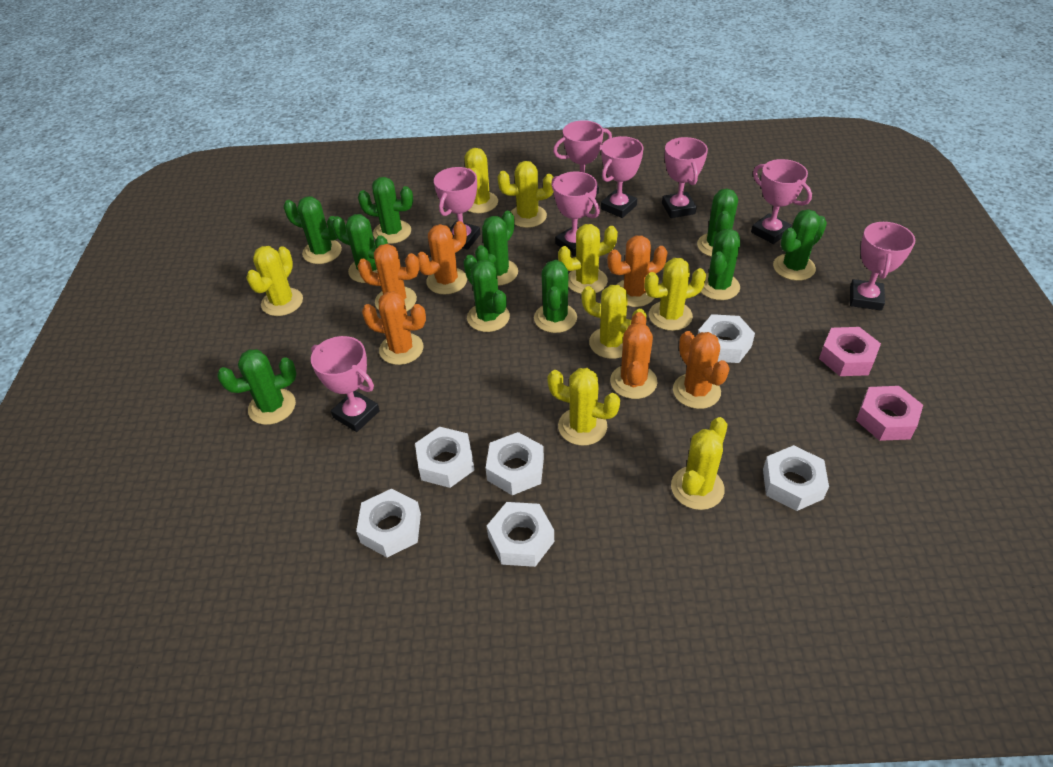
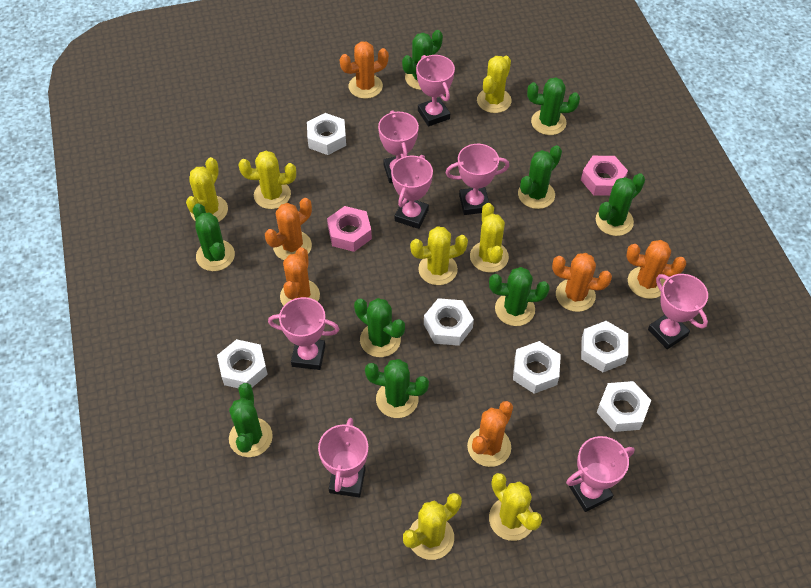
green cactus: [217,349,296,425] [284,196,342,264] [332,214,388,283] [358,177,413,244] [463,255,510,332] [475,211,518,286] [534,260,577,333] [697,189,738,257] [701,229,740,300] [773,209,827,281] = 10 -> [193,203,235,271] [229,383,273,457] [354,298,405,357] [365,359,429,418] [402,30,443,90] [489,267,549,326] [518,145,562,209] [527,77,580,135] [596,173,645,236] = 9
yellow cactus: [246,246,303,316] [464,148,498,213] [497,161,554,228] [547,368,620,446] [558,224,618,294] [581,285,647,359] [644,258,706,331] [671,417,727,510] = 8 -> [186,157,228,222] [239,151,296,209] [403,493,462,560] [410,226,468,285] [470,203,509,273] [477,56,512,113] [489,473,542,541] = 7

